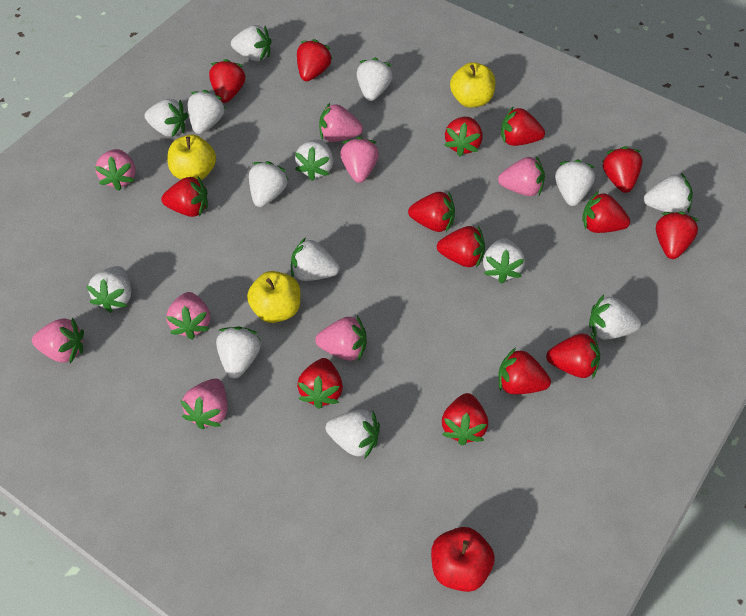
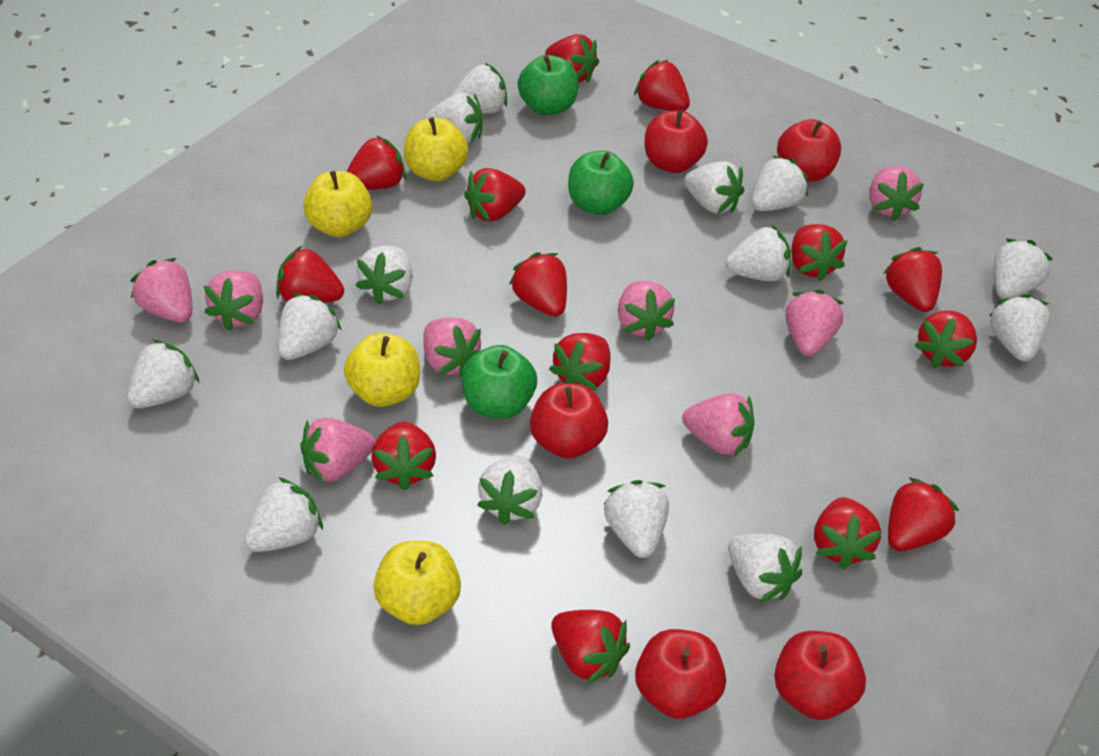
green apple: none = 0 -> [461,345,537,419] [518,55,578,116] [568,150,634,215] = 3
red apple: [431,527,495,592] = 1 -> [530,383,608,459] [635,629,726,719] [645,110,708,173] [774,631,866,720] [777,119,841,182] = 5
yellow apple: [168,135,216,180] [247,271,300,323] [450,62,495,108] = 3 -> [303,171,372,237] [344,333,420,407] [373,541,461,625] [404,117,469,181] = 4

